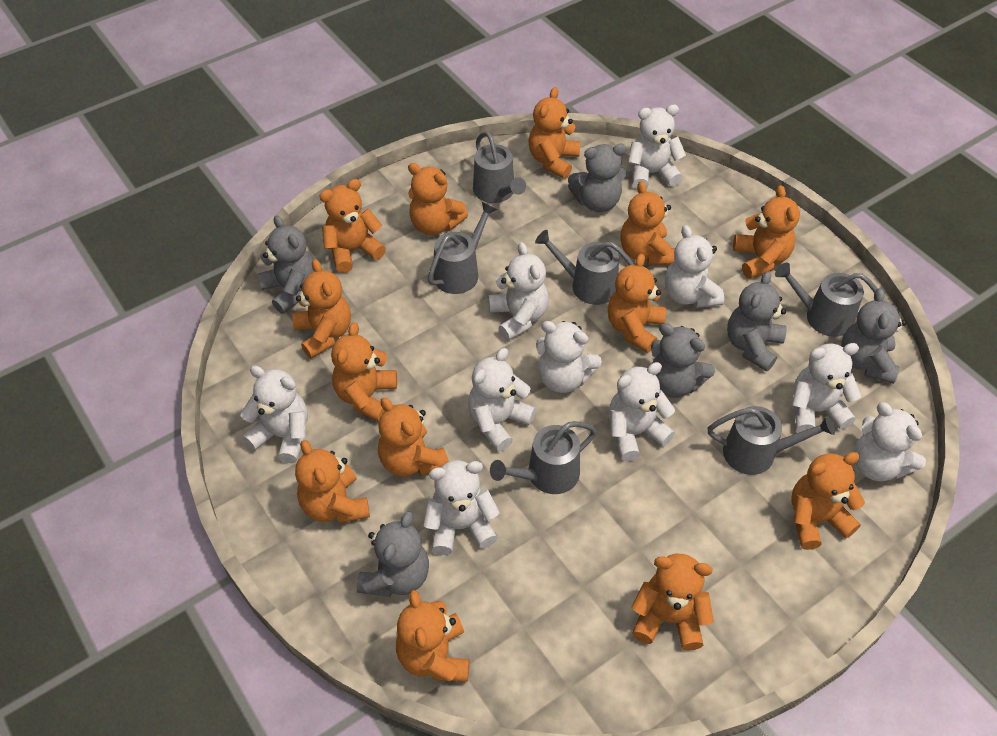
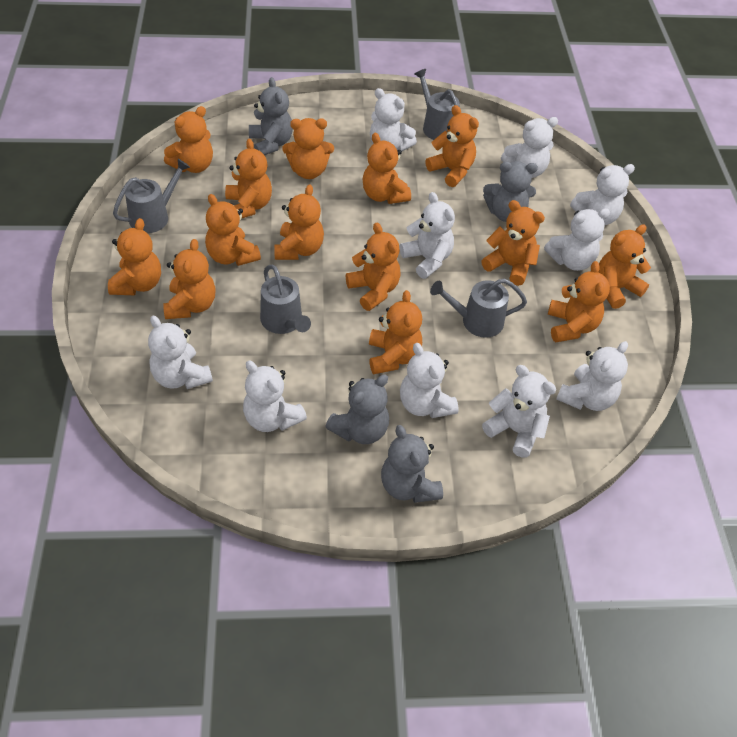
grey teddy bear: [258,215,314,314] [357,511,429,597] [568,144,627,212] [651,324,715,398] [727,271,787,372] [841,288,906,384] = 6 -> [249,77,293,155] [325,374,389,444] [381,425,443,503] [483,161,538,222] = 4
grey watering can: [428,202,497,294] [473,131,526,203] [490,421,597,494] [535,230,635,305] [708,406,835,475] [775,263,878,337] = 6 -> [113,159,190,233] [260,265,311,334] [414,69,460,140] [430,278,527,338] = 4
orange teddy bear: [292,259,351,359] [295,440,370,523] [320,179,386,273] [331,322,397,422] [378,397,449,477] [396,590,469,682] [408,163,468,235] [528,87,581,179] [608,254,666,353] [620,181,675,265] [631,554,714,651] [733,185,800,279] [792,452,865,550] = 13 -> [108,218,161,295] [163,239,216,319] [164,106,213,173] [205,194,261,266] [225,139,272,219] [274,184,324,260] [282,118,334,179] [346,223,401,311] [363,133,411,204] [369,290,422,374] [425,105,479,187] [481,200,545,286] [548,261,610,342] [599,224,651,309] = 14

